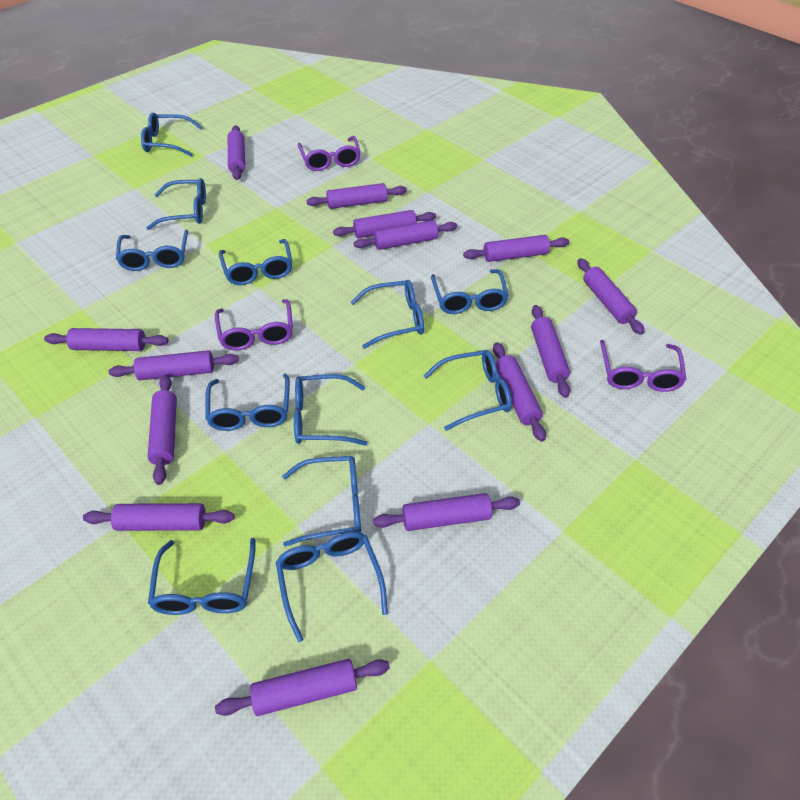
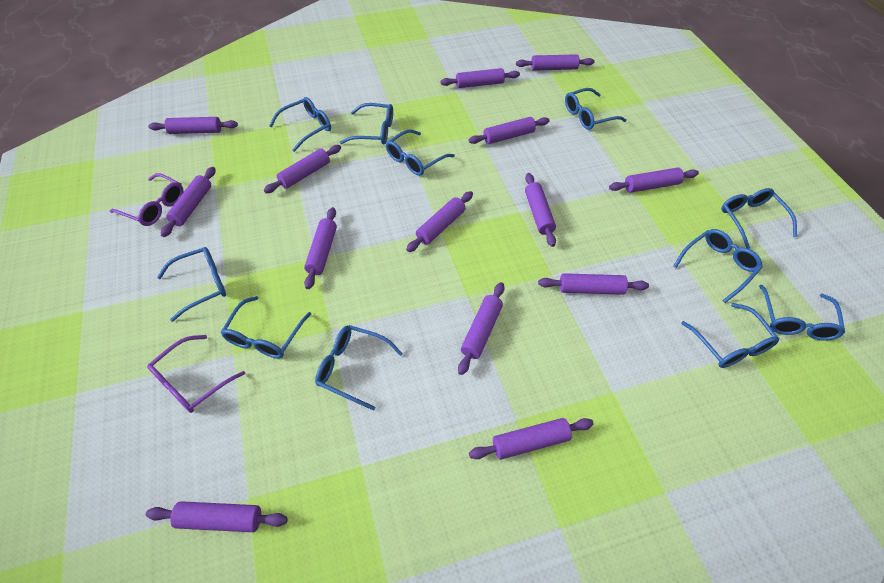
blue glasses: [116,230,188,271] [141,112,203,157] [146,178,206,230] [148,538,256,615] [205,373,290,431] [219,239,292,285] [276,532,388,642] [282,456,361,546] [294,374,368,446] [350,280,424,349] [424,350,512,431] [431,269,509,314] = 12 -> [157,247,226,322] [221,296,311,358] [269,97,331,152] [315,325,403,411] [340,103,393,144] [386,129,455,176] [565,88,627,130] [673,229,763,303] [681,303,779,368] [721,188,797,249] [759,285,845,341] = 11
purple glasses: [215,299,293,351] [298,136,361,171] [600,340,686,392] = 3 -> [110,173,183,226] [147,335,246,413] = 2

